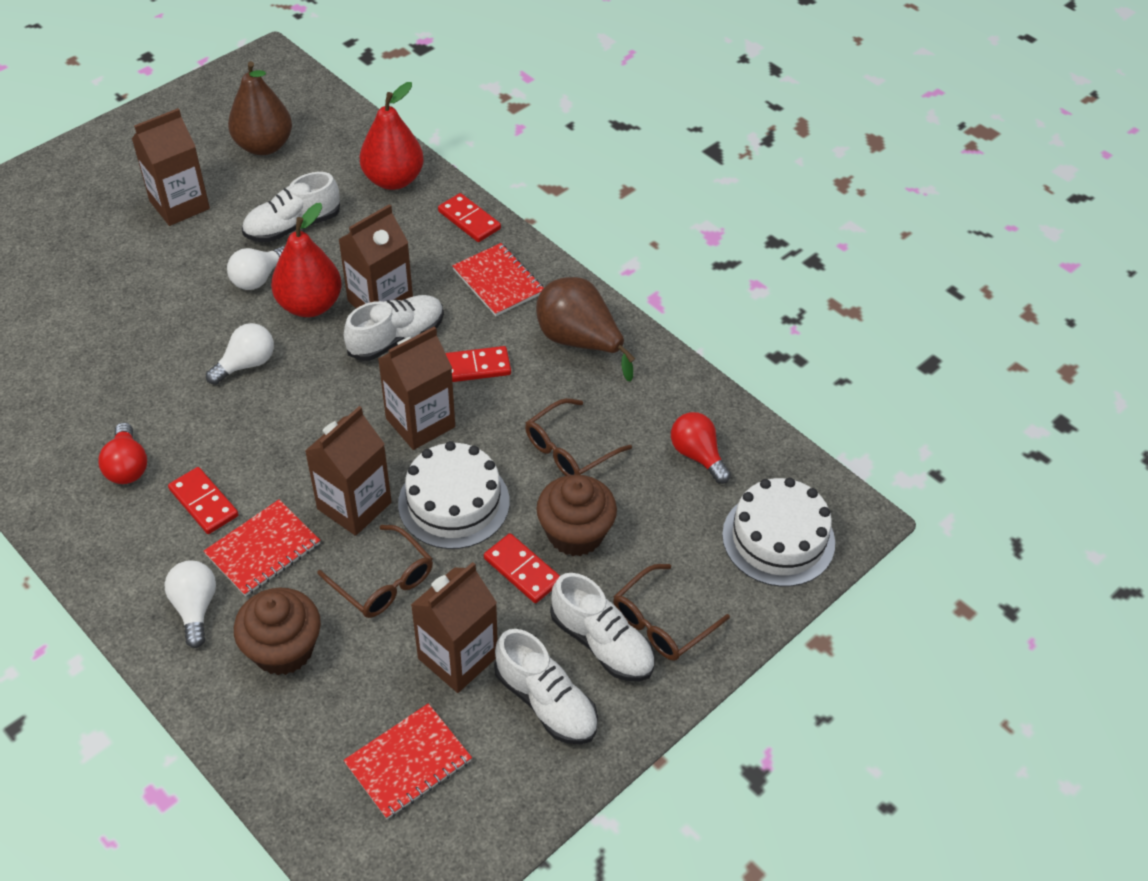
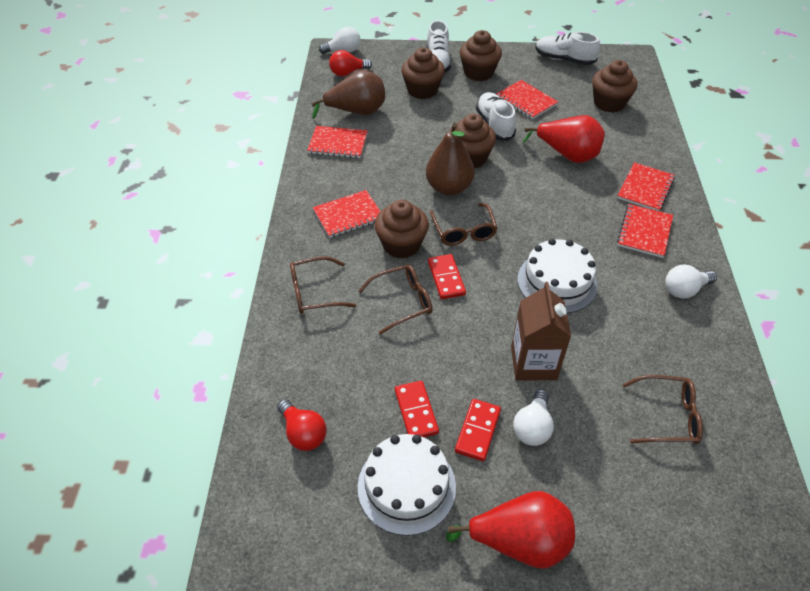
brown carton: [131,108,210,226] [305,406,392,536] [338,204,413,308] [378,326,455,450] [411,562,498,693] = 5 -> [511,282,571,381] = 1
brown cupcake: [234,588,321,675] [536,474,617,556] = 2 -> [375,200,429,258] [401,47,445,99] [450,114,496,168] [460,30,502,81] [592,60,637,112] = 5
brown glasses: [317,525,433,618] [525,398,632,476] [613,564,730,661] = 3 -> [290,256,356,314] [358,265,433,335] [430,203,498,246] [622,375,703,444] = 4
red domino: [168,467,239,534] [438,193,501,242] [445,346,511,382] [484,533,560,603] = 4 -> [395,381,439,437] [428,254,466,299] [455,399,501,461] = 3
red notebook: [204,500,321,596] [344,703,472,819] [452,243,544,316] = 3 -> [307,126,368,158] [313,190,381,238] [496,80,558,119] [617,162,675,211] [617,204,673,258] = 5
white shoe: [242,172,340,242] [344,295,444,361] [494,629,598,744] [550,573,655,681] = 4 -> [427,20,451,72] [476,92,516,141] [536,32,600,65] = 3

